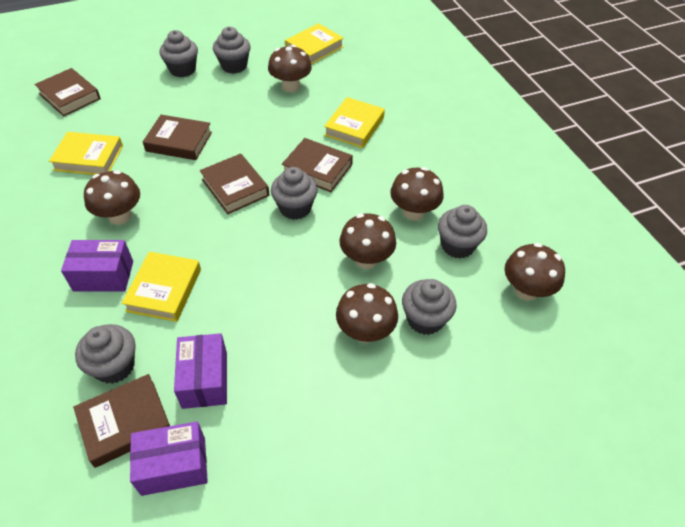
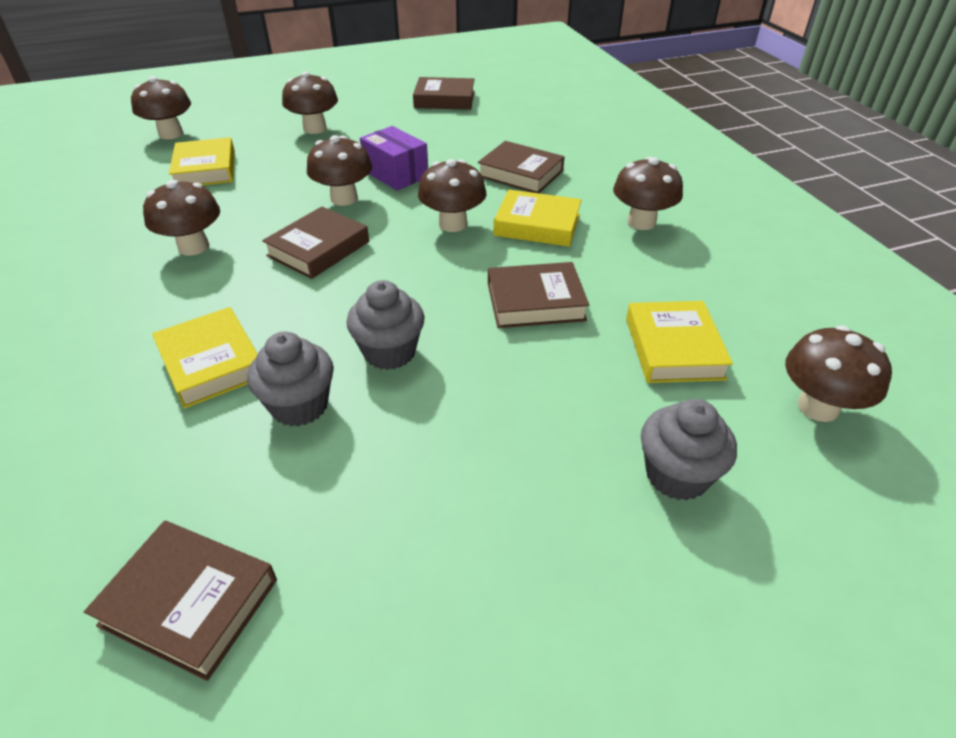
brown mushroom: [84,170,140,225] [268,45,312,92] [336,283,398,343] [340,213,396,269] [390,167,444,220] [505,243,565,301] = 6 -> [131,76,191,139] [143,180,220,256] [282,71,338,134] [307,135,372,206] [418,159,487,232] [613,157,683,230] [785,325,892,422] = 7
grey cupcake: [75,324,136,384] [160,30,198,77] [213,27,251,74] [271,167,318,220] [402,279,457,335] [438,205,487,258] = 6 -> [247,332,334,426] [346,280,425,370] [641,399,737,501] = 3
purple box: [61,240,133,292] [130,421,208,496] [174,333,227,409] = 3 -> [360,126,428,191] = 1

